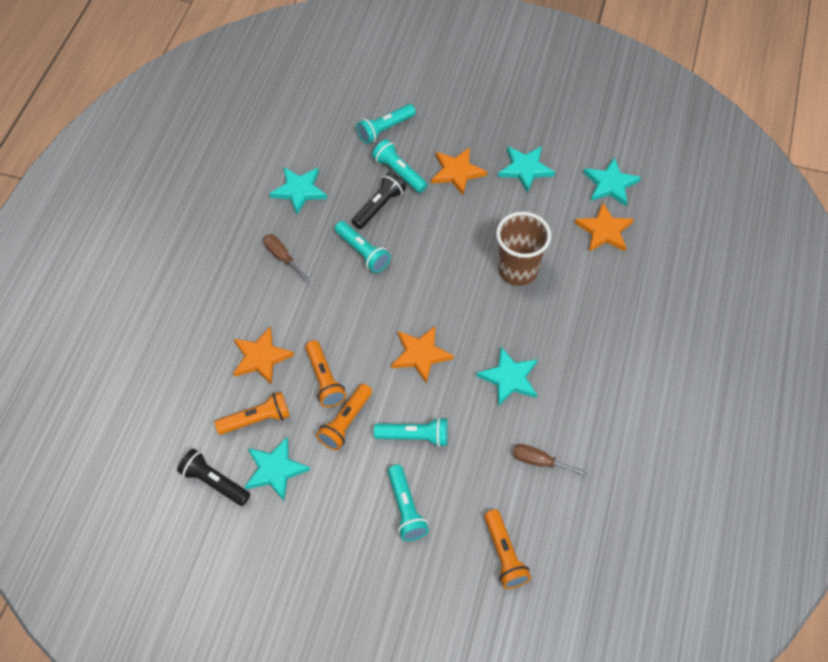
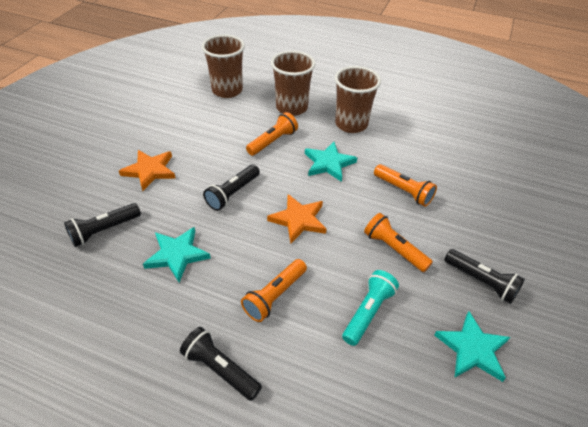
black flashlight: [177,449,250,506] [352,172,406,229] = 2 -> [64,203,141,247] [180,327,262,401] [203,165,260,211] [444,249,525,304] = 4
brown cup: [496,212,551,286] = 1 -> [202,34,245,98] [271,51,316,116] [335,66,381,133] = 3
brown screwdriver: [263,234,310,282] [512,444,588,476] = 2 -> none = 0
orange star: [233,327,294,385] [391,326,454,384] [431,147,487,195] [575,202,634,251] = 4 -> [119,150,176,191] [267,194,327,243] = 2
turquoise flashlight: [334,221,391,273] [356,104,416,144] [372,139,428,193] [374,417,448,447] [388,465,429,541] = 5 -> [342,270,399,346] = 1
turquoise star: [244,437,310,501] [269,167,327,215] [476,347,538,406] [498,146,555,193] [583,157,641,206] = 5 -> [143,227,211,282] [305,142,357,182] [434,311,510,382] = 3

